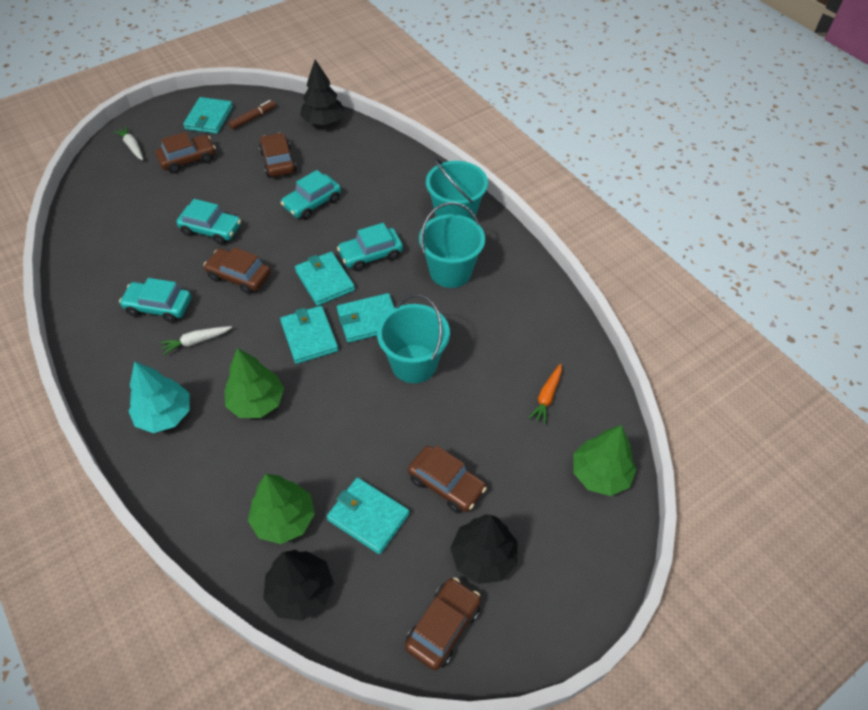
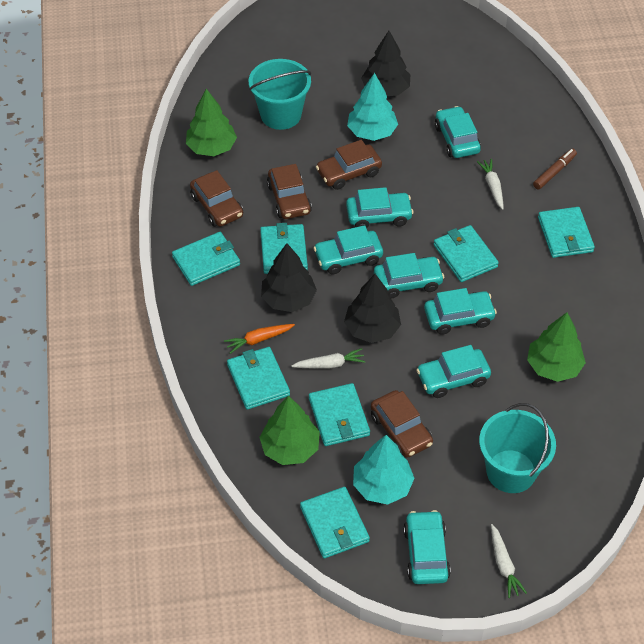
brown car: [155,132,216,173] [204,247,271,294] [259,133,297,177] [405,578,481,670] [408,445,487,513] = 5 -> [190,170,243,227] [267,164,312,219] [316,140,382,190] [371,390,433,458] = 4
turquoise bucket: [377,294,450,383] [419,202,485,288] [426,157,488,221] = 3 -> [249,59,311,130] [479,403,556,493] = 2
turquoise car: [119,278,191,323] [176,199,241,245] [281,170,341,220] [337,223,403,271] = 4 -> [313,225,383,275] [346,187,414,228] [374,253,444,298] [403,510,451,584] [416,345,491,398] [424,288,497,335] [435,106,481,158] = 7
turquoise tree: [128,361,190,433] = 1 -> [347,73,398,141] [353,435,415,505] = 2
turquoise wallet: [183,97,233,134] [280,306,339,364] [295,252,355,306] [326,477,409,554] [337,293,395,343] = 5 -> [172,232,240,286] [227,347,290,410] [260,223,308,274] [300,487,370,558] [309,383,370,446] [434,225,499,282] [538,207,595,258] = 7
white carrot: [114,126,143,160] [159,326,232,355] = 2 -> [291,348,366,369] [477,159,504,210] [491,524,527,598] = 3

